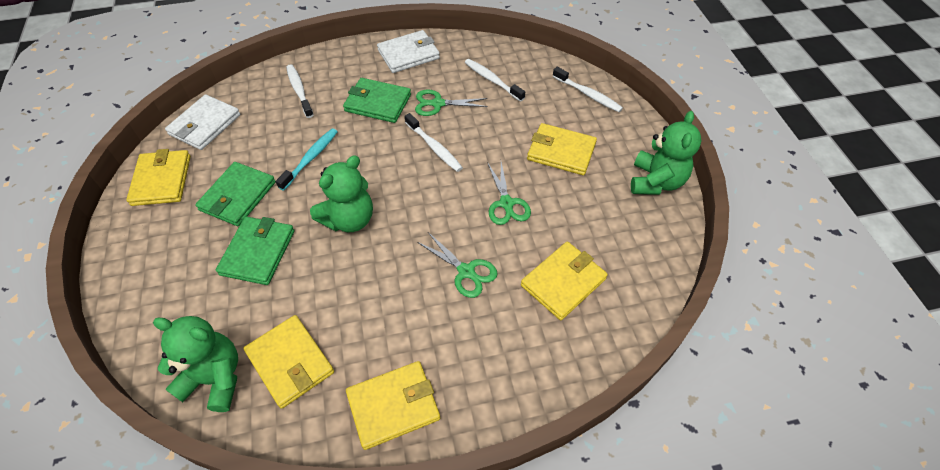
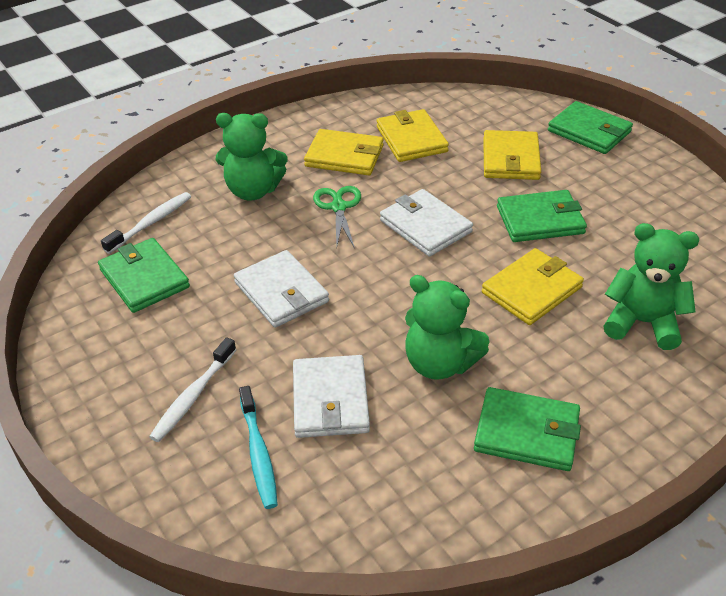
green scissors: [415,89,488,116] [417,232,497,298] [487,162,531,225] = 3 -> [313,186,361,249] = 1
green wallet: [195,162,276,226] [216,217,295,285] [343,78,411,123] = 3 -> [98,238,190,313] [474,387,581,471] [497,190,587,242] [548,101,633,154] = 4
white toothbrush: [286,64,314,118] [405,113,463,172] [465,59,525,102] [553,67,623,112] = 4 -> [101,192,191,254] [149,337,236,442] = 2
white wallet: [165,94,240,150] [377,30,440,73] = 2 -> [234,250,329,328] [293,355,370,438] [380,189,473,257] = 3
yellow wallet: [126,149,191,206] [243,315,334,409] [346,361,440,450] [521,242,608,320] [527,123,597,175] = 5 -> [304,129,384,175] [377,109,449,162] [482,248,584,325] [483,130,541,180] = 4

